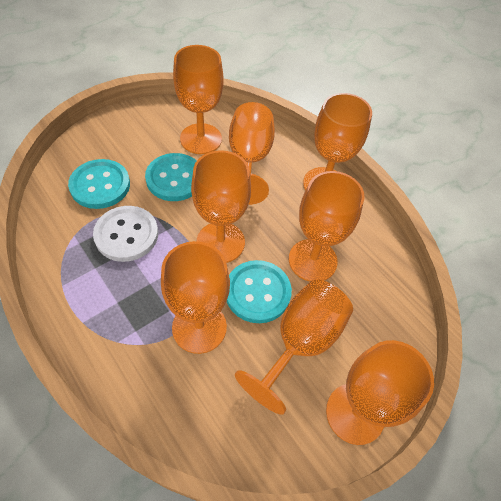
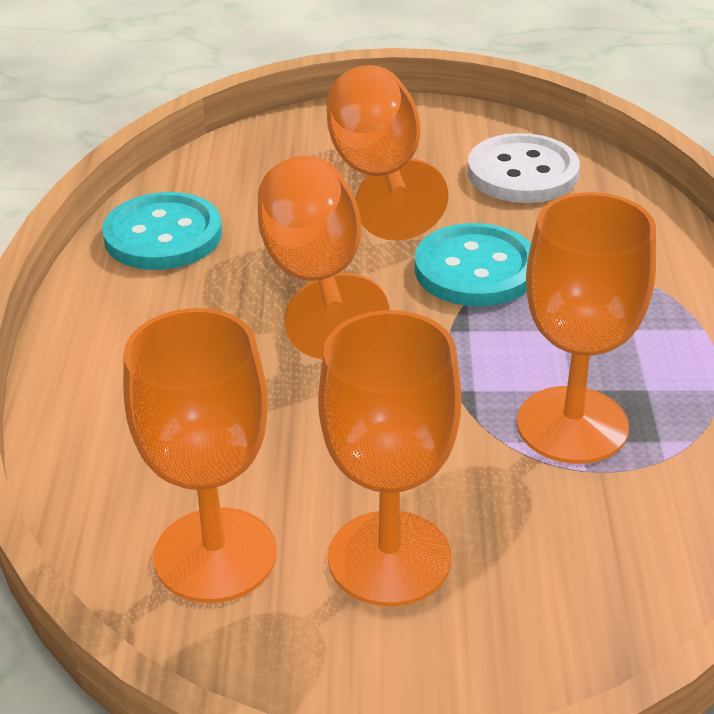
orange goblet: [161,241,230,354] [173,45,224,154] [191,150,251,263] [229,102,275,205] [235,279,353,415] [289,171,365,281] [303,93,372,191] [326,340,434,445] = 8 -> [123,308,277,603] [258,156,390,360] [318,310,461,606] [326,65,448,241] [517,192,656,464] = 5
turquoise button: [68,159,130,209] [145,153,197,201] [227,260,292,323] = 3 -> [102,192,222,270] [415,223,531,307] = 2

